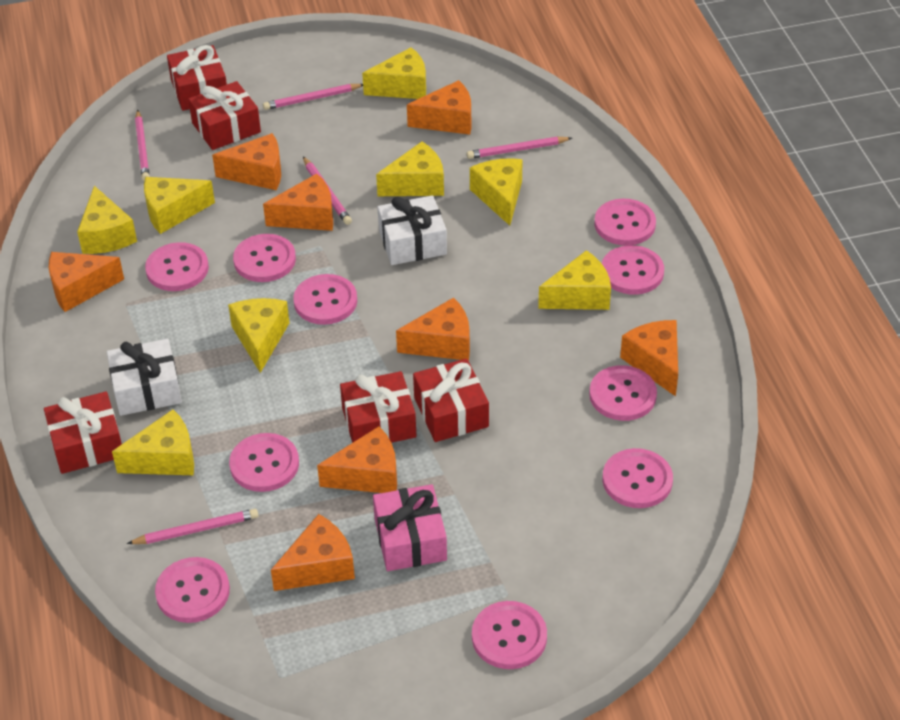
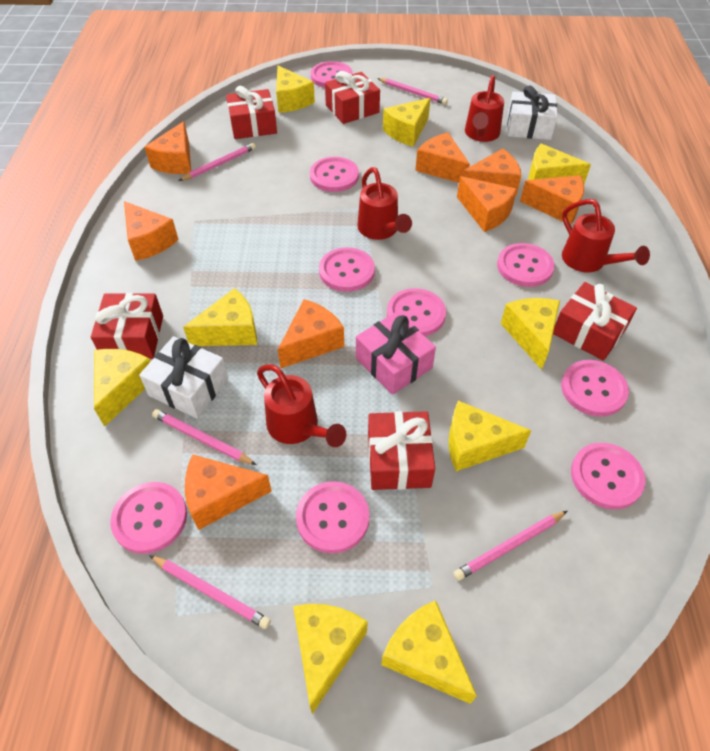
pink button: [145,242,209,291] [155,557,230,623] [229,433,299,492] [233,234,296,282] [293,274,357,325] [472,601,547,669] [589,365,657,421] [594,199,656,246] [602,245,664,295] [602,448,673,508] = 10 -> [110,482,187,554] [296,481,370,554] [310,157,359,192] [311,61,353,88] [319,247,375,292] [387,288,446,336] [497,243,555,287] [561,360,629,417] [571,443,646,509] = 9
red watering can: none = 0 -> [257,364,346,447] [358,167,412,240] [465,75,504,142] [562,199,650,272] = 4
yellow cheese: [77,186,137,254] [112,410,194,475] [144,177,215,234] [228,298,289,373] [362,47,426,99] [376,141,444,196] [470,158,523,226] [538,250,611,310] = 8 -> [94,349,151,427] [183,288,257,346] [276,65,315,113] [293,604,368,714] [381,600,477,704] [383,98,431,147] [449,401,531,471] [501,298,560,370] [528,143,591,184] = 9

